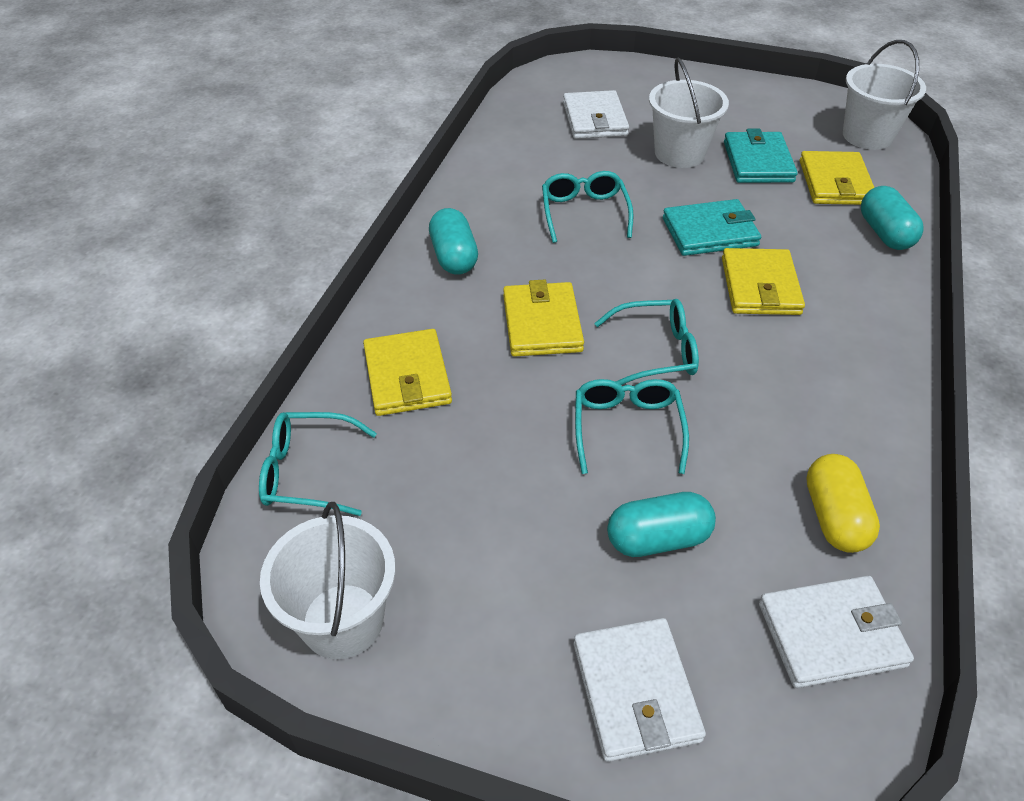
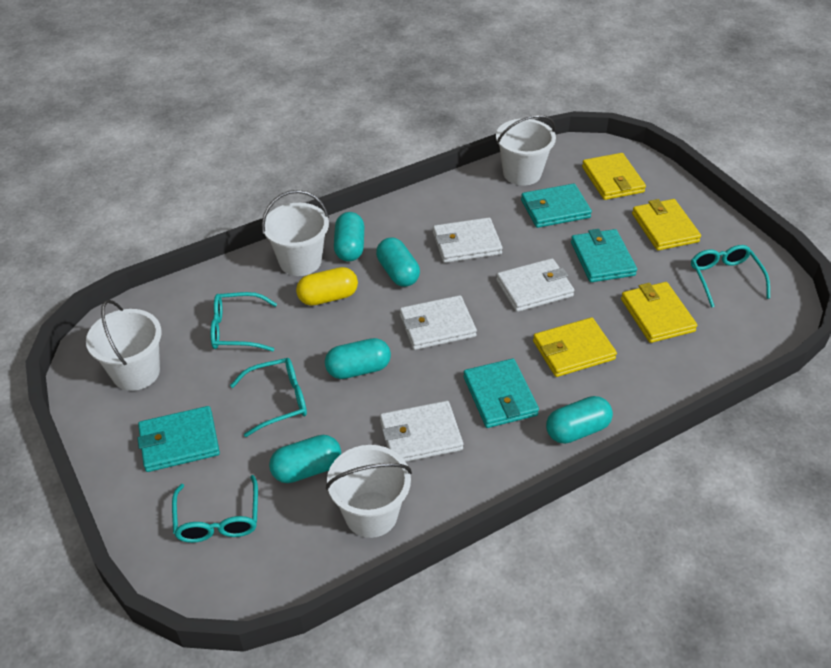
turquoise capsule: [429,208,478,275] [607,492,716,557] [861,186,923,250] = 3 -> [269,435,341,483] [325,338,391,379] [334,212,364,261] [376,237,420,287] [546,396,613,444] = 5
turquoise wallet: [663,199,761,256] [724,129,798,183] = 2 -> [137,406,220,472] [463,359,539,428] [521,184,592,228] [571,229,637,282] = 4
white bucket: [260,502,396,659] [649,58,729,168] [843,40,926,150] = 3 -> [86,300,162,391] [262,190,329,276] [326,445,412,538] [496,115,556,185] = 4
white wallet: [563,90,629,139] [574,618,706,762] [759,576,914,688] = 3 -> [380,401,463,462] [400,295,477,350] [433,218,503,263] [496,258,574,312] = 4

